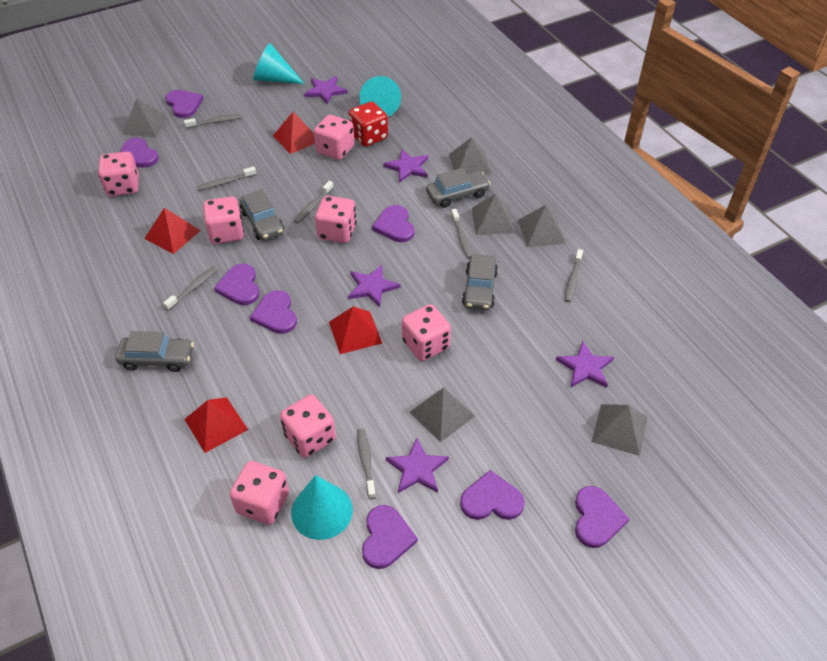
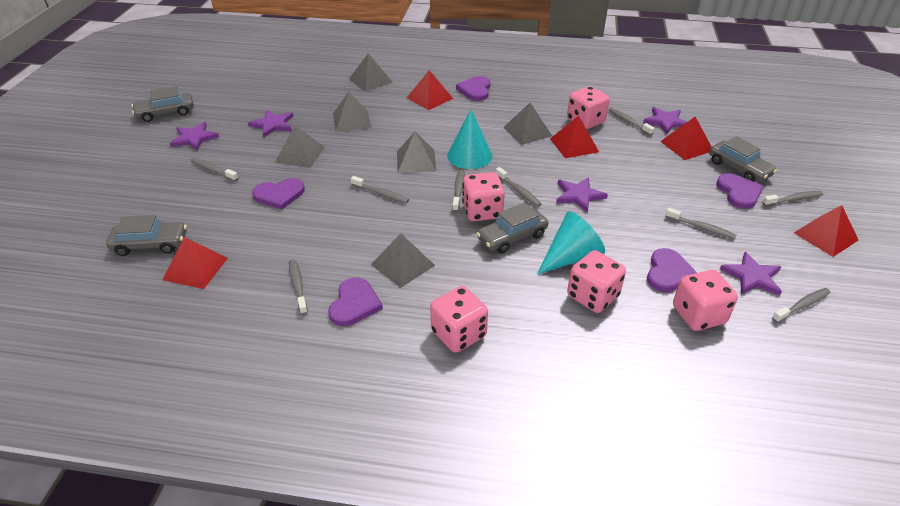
grey toothbrush: [163,266,218,311] [184,114,242,128] [197,167,256,191] [294,181,334,224] [357,428,376,499] [451,209,472,259] [565,249,583,302] = 7 -> [191,157,238,181] [289,259,308,315] [351,176,409,203] [452,170,465,212] [496,167,542,207] [608,108,655,135] [665,208,737,240] [762,191,823,206] [772,288,830,323] = 9
pink dice: [98,151,139,196] [203,196,244,244] [230,461,289,525] [280,395,336,458] [314,115,355,160] [315,196,357,243] [402,304,451,361] = 7 -> [430,286,488,353] [462,172,505,221] [567,86,610,129] [567,250,626,313] [673,270,738,331] = 5
purple heart: [121,138,159,168] [165,90,203,118] [214,264,260,305] [250,290,297,334] [362,505,418,569] [372,205,414,242] [460,470,525,520] [575,486,629,548] = 8 -> [252,178,305,210] [328,278,383,326] [456,76,491,101] [647,248,697,292] [716,173,763,209] = 5
red dice: [349,102,388,147] = 1 -> none = 0
red pyramid: [144,208,201,254] [184,397,248,453] [273,112,315,154] [329,306,382,354] = 4 -> [162,237,228,289] [407,70,453,110] [550,116,599,158] [660,117,712,160] [794,205,858,257] = 5
turquoise cone: [253,43,304,84] [291,475,353,540] [359,76,401,117] = 3 -> [447,109,493,169] [537,211,605,274] = 2

